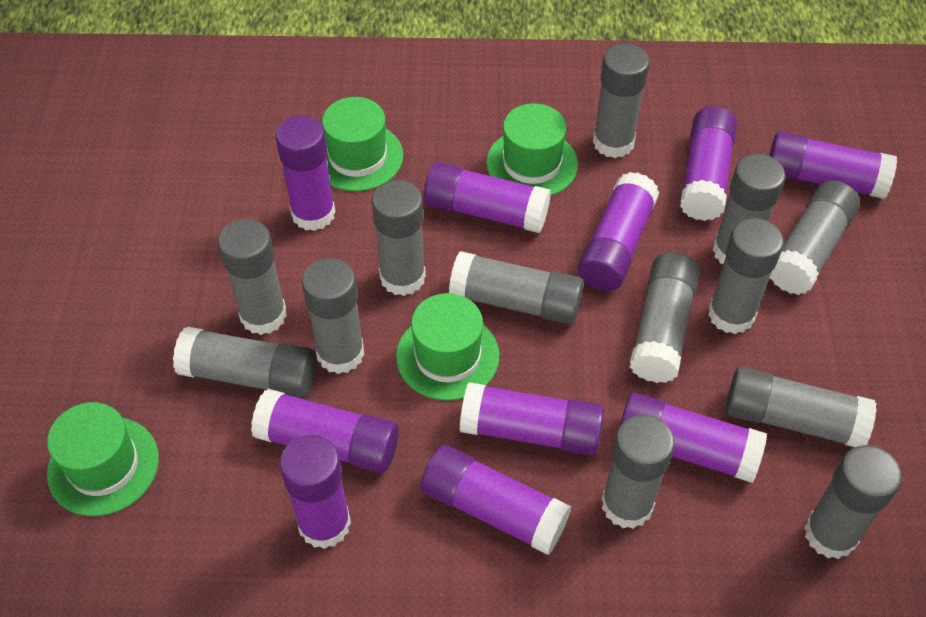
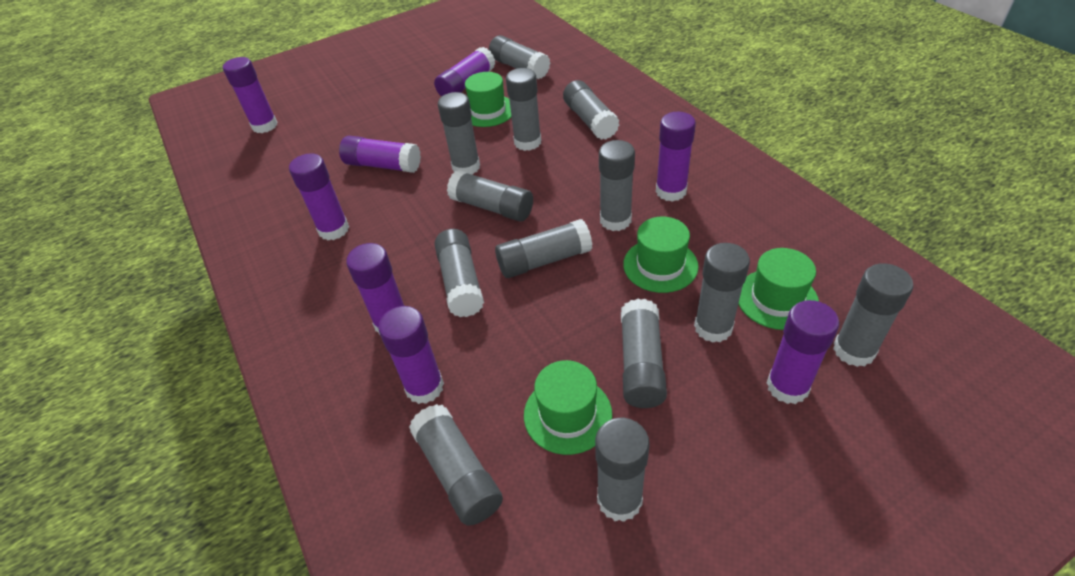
purple glue stick: [251,389,399,473] [276,115,335,231] [280,435,351,549] [421,445,571,555] [424,162,551,233] [460,382,604,456] [578,172,660,291] [620,393,767,483] [680,106,737,221] [769,131,897,199] = 10 -> [223,57,277,133] [289,153,349,240] [339,136,421,173] [346,243,404,335] [378,306,444,404] [434,47,495,97] [656,112,696,202] [767,300,839,404] = 8

